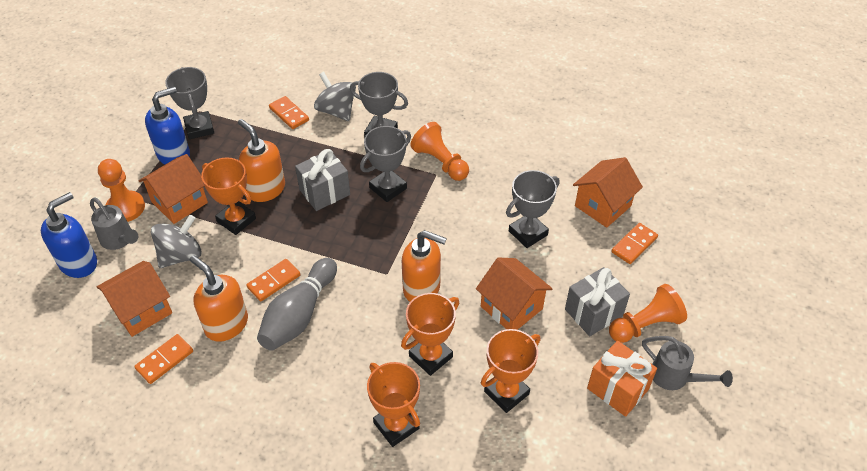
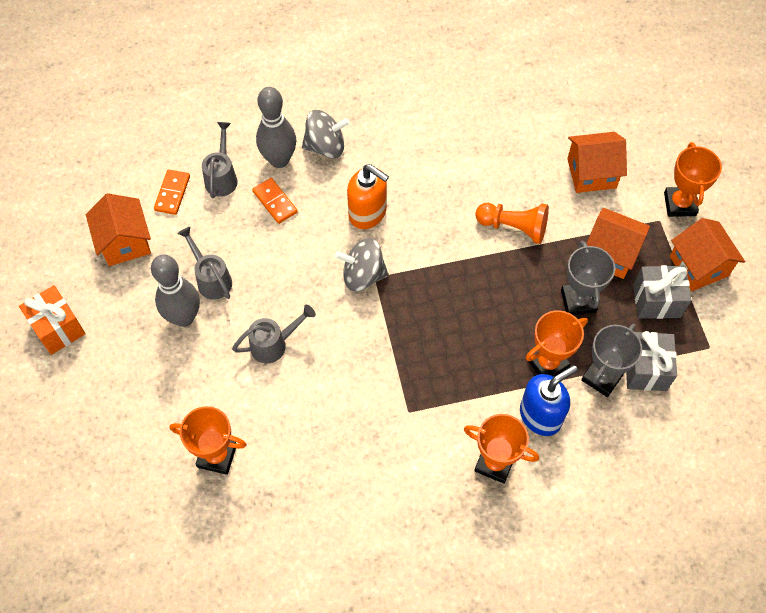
blue soap dispenser: [41,192,97,278] [145,87,190,165] = 2 -> [520,365,578,436] = 1
grey bowling pin: [257,258,337,351] = 1 -> [151,254,200,327] [256,87,296,168] = 2
grey trophy: [165,67,214,139] [350,72,408,138] [360,126,411,202] [506,170,559,248] = 4 -> [561,240,615,315] [581,324,642,397] = 2
grey watering can: [90,198,138,250] [642,336,733,390] = 2 -> [178,227,232,300] [202,122,238,198] [232,305,316,363] = 3
orange domino: [134,334,193,384] [246,259,300,302] [269,96,309,129] [611,223,658,264] = 4 -> [154,169,190,215] [252,178,298,224] = 2
orange pawn: [98,159,145,222] [410,122,469,181] [609,284,687,343] = 3 -> [475,203,549,244] = 1
orange soap dispenser: [190,255,248,342] [238,119,285,202] [402,230,447,302] = 3 -> [347,164,389,229] = 1

